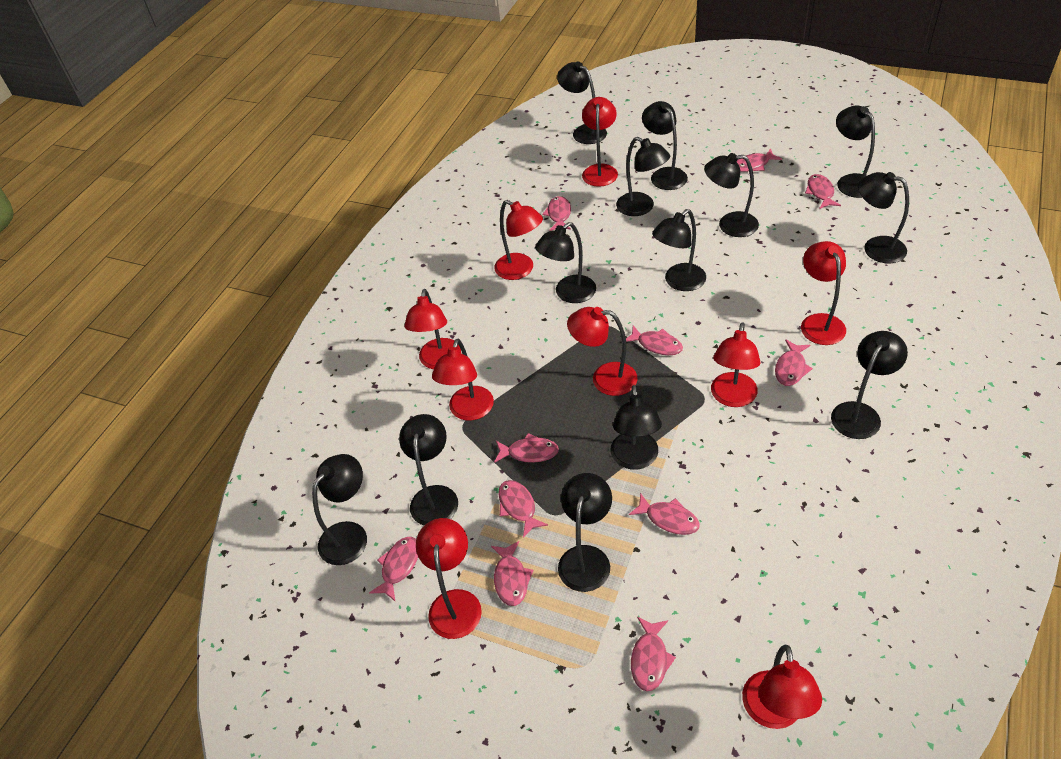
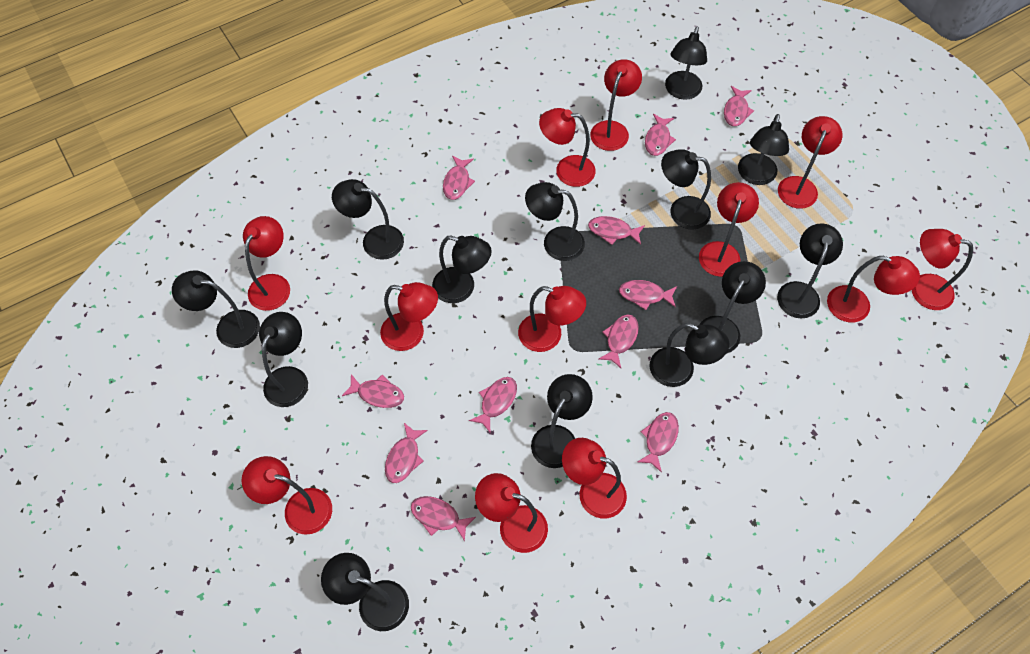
red lamp: [404,289,461,369] [416,518,482,639] [432,339,494,421] [494,200,543,280] [567,307,638,396] [582,97,618,187] [711,322,760,407] [742,644,822,729] [801,241,846,345] = 9 -> [241,456,332,535] [243,216,290,311] [380,282,438,351] [475,473,548,553] [518,286,586,352] [539,108,596,187] [562,438,627,519] [590,59,642,151] [699,182,759,277] [778,116,842,209] [827,256,920,322] [912,229,973,310] = 12

